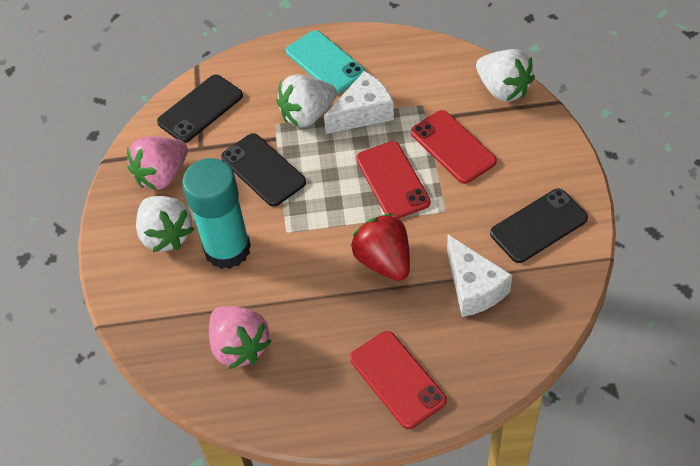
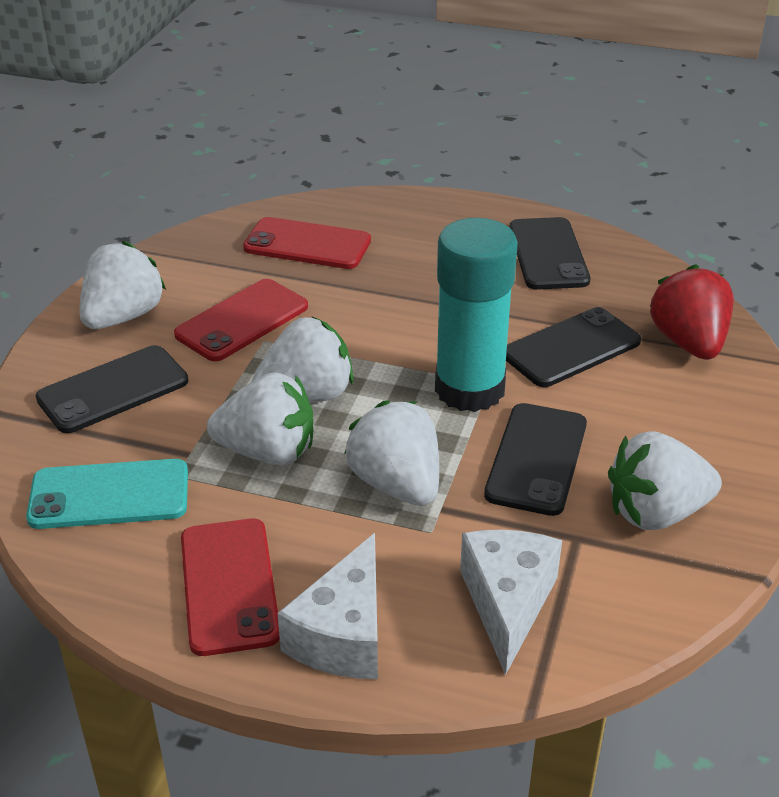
black phone: [157,75,243,143] [221,133,306,207] [490,189,588,263] = 3 -> [36,345,188,433] [484,403,587,516] [506,307,641,387] [509,217,590,290] = 4
pink strawberry: [127,137,188,190] [209,306,271,369] = 2 -> none = 0
white strawberry: [136,196,194,252] [277,75,337,127] [476,49,535,102] = 3 -> [79,241,166,329] [207,372,313,465] [252,317,353,402] [344,400,439,506] [608,431,722,530] = 5

